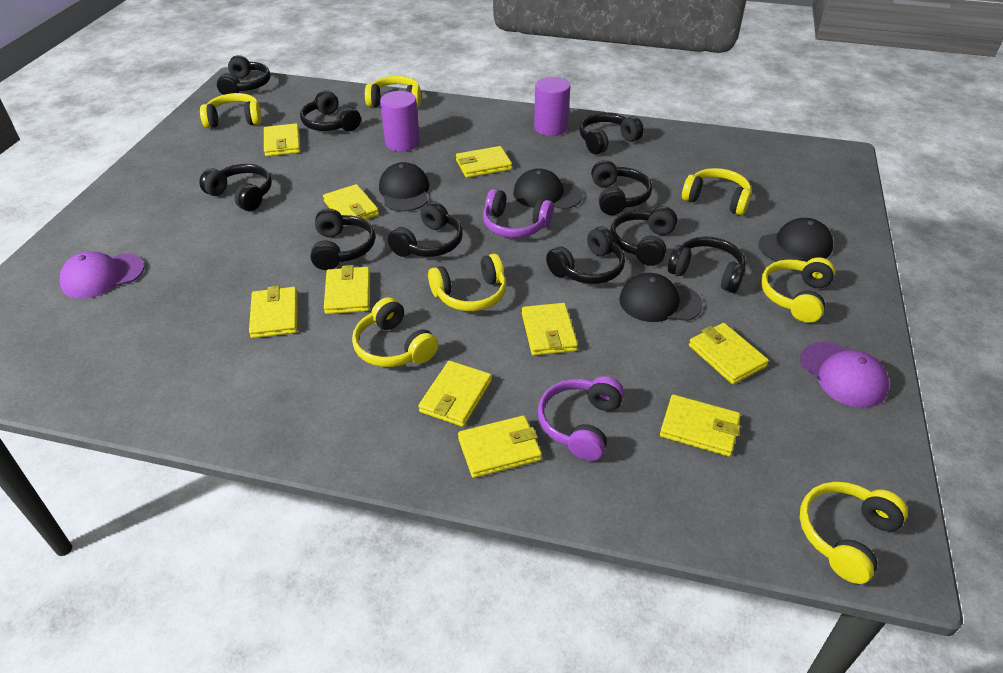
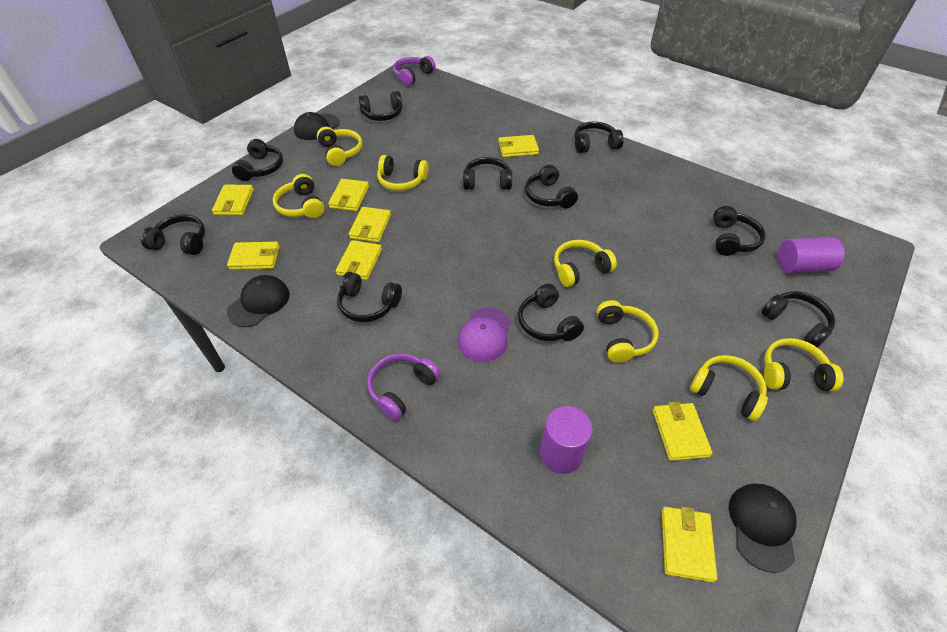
black cap: [379,162,429,211] [513,168,583,209] [619,273,703,322] [758,218,833,262] = 4 -> [227,275,290,327] [294,112,340,140] [729,484,796,573] = 3
purple cap: [59,251,145,299] [800,342,889,408] = 2 -> [458,307,511,362] = 1
yellow wallet: [249,286,298,338] [264,123,300,156] [323,184,379,227] [324,265,370,314] [418,361,492,427] [456,146,512,178] [458,415,542,478] [522,303,578,356] [660,395,741,457] [689,323,769,384] = 10 -> [212,185,254,215] [227,242,280,270] [328,179,369,211] [336,240,382,280] [349,207,391,242] [498,135,539,157] [653,402,713,461] [662,507,717,582] = 8

